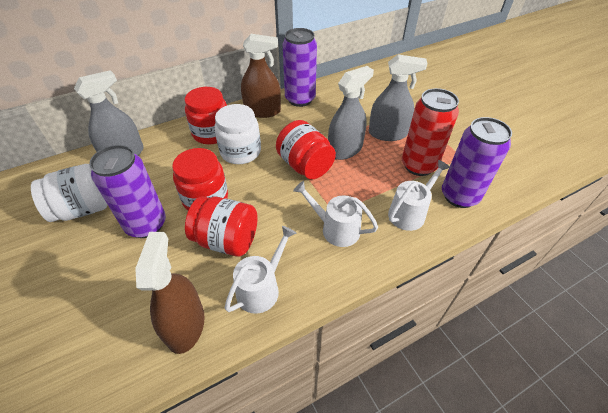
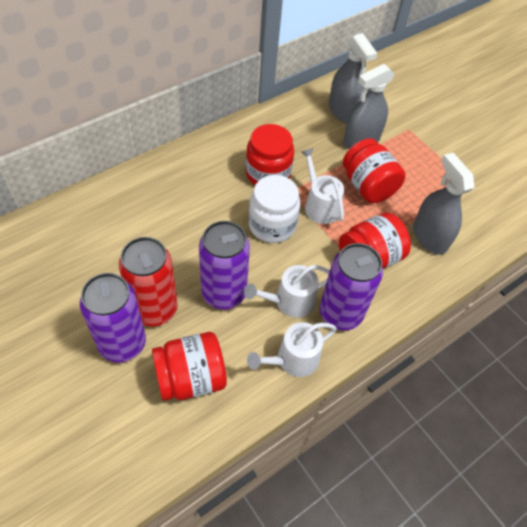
brown spray bottle: [135,232,205,354] [241,34,281,118] = 2 -> none = 0
white jar: [31,164,107,222] [214,104,261,164] = 2 -> [249,175,300,243] = 1

